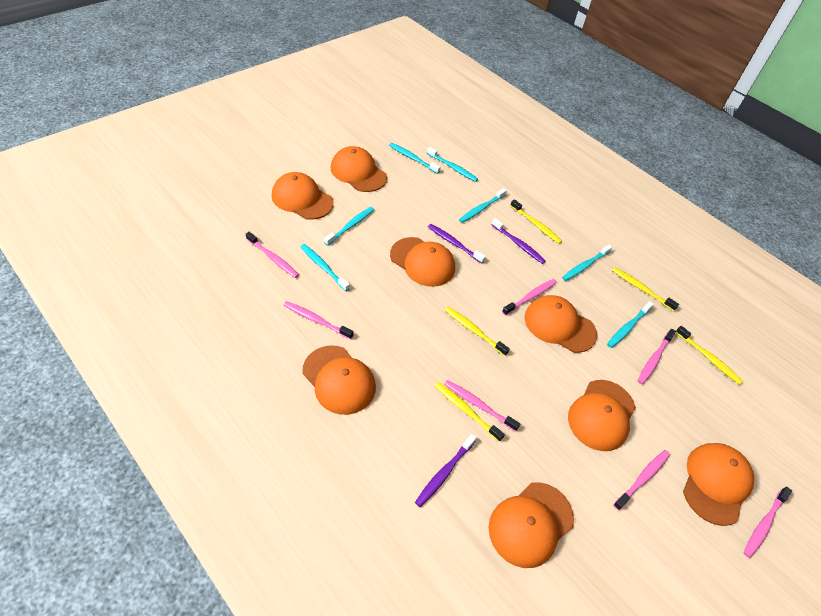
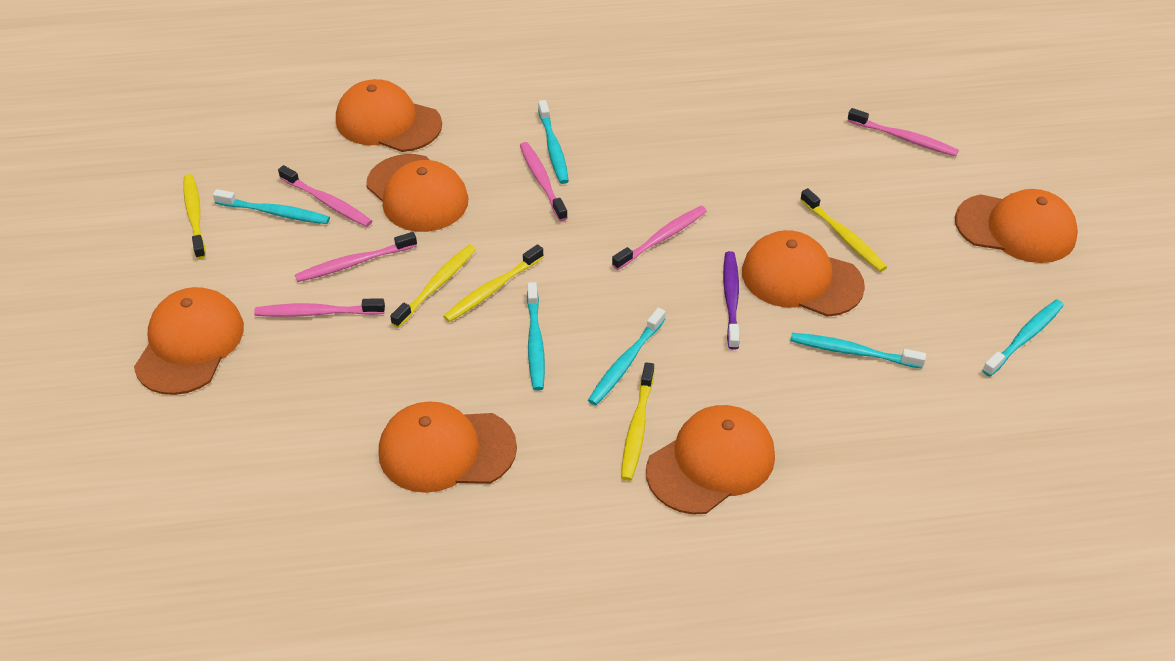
orange cap: [272,172,334,220] [303,345,376,415] [331,146,387,192] [390,237,455,287] [489,482,574,568] [525,295,597,353] [568,380,636,451] [683,443,754,526] = 8 -> [134,287,244,395] [336,79,442,152] [366,154,468,232] [379,401,517,493] [646,405,775,515] [742,230,865,317] [955,189,1078,263] = 7
pink toothbrush: [246,232,299,278] [283,301,354,340] [444,380,520,432] [502,279,557,315] [613,450,670,510] [638,329,676,385] [743,487,792,558] = 7 -> [254,298,385,317] [278,165,372,227] [295,232,417,282] [520,142,568,221] [612,206,707,270] [847,108,959,156] = 6
purple toothbrush: [415,434,477,507] [428,224,486,264] [492,218,546,264] = 3 -> [723,251,740,350] = 1
turquoise toothbrush: [300,244,350,291] [324,207,374,246] [389,143,441,174] [427,147,478,182] [459,188,507,223] [562,245,612,281] [607,301,654,348] = 7 -> [213,189,330,224] [527,282,545,391] [538,100,569,184] [588,308,666,405] [790,333,926,369] [982,299,1064,377] = 6

